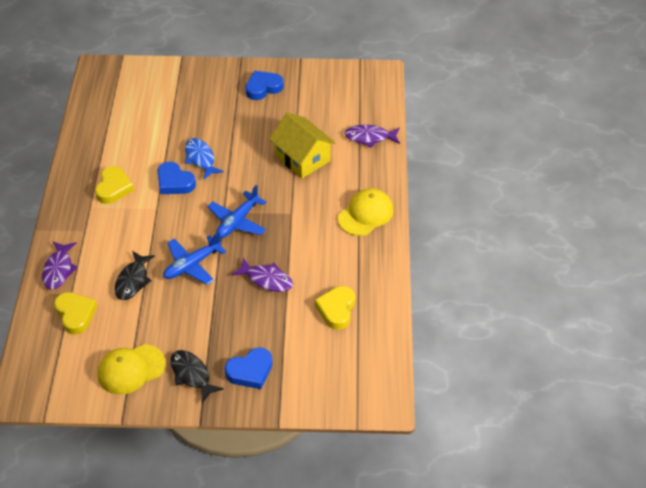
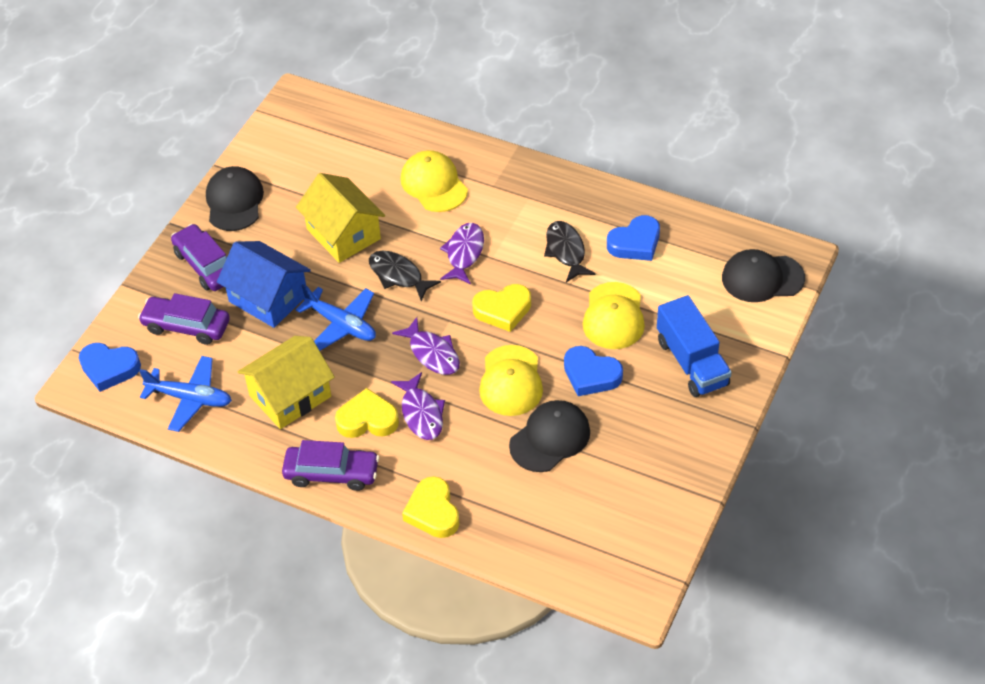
black cap: none = 0 -> [206,166,264,231] [509,400,590,472] [722,249,805,302] = 3
blue fish: [185,138,224,180] = 1 -> none = 0
blue house: none = 0 -> [217,241,311,328] = 1
blue truck: none = 0 -> [657,295,732,397] = 1
purple car: none = 0 -> [138,293,230,345] [171,224,227,291] [282,440,379,491] = 3
yellow cap: [97,344,166,395] [338,188,393,236] = 2 -> [400,150,468,212] [479,345,543,416] [583,282,645,349] = 3
yellow house: [269,113,336,178] = 1 -> [237,336,335,429] [296,173,385,263] = 2

